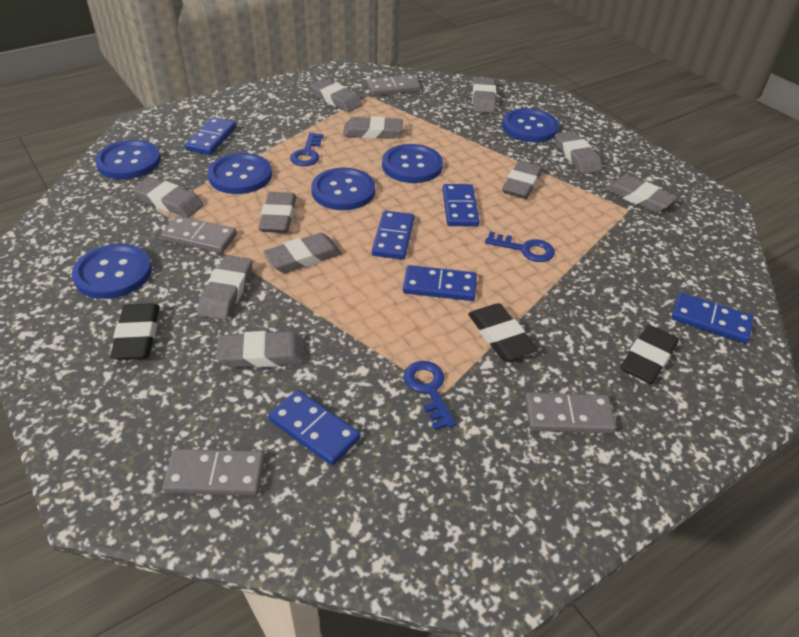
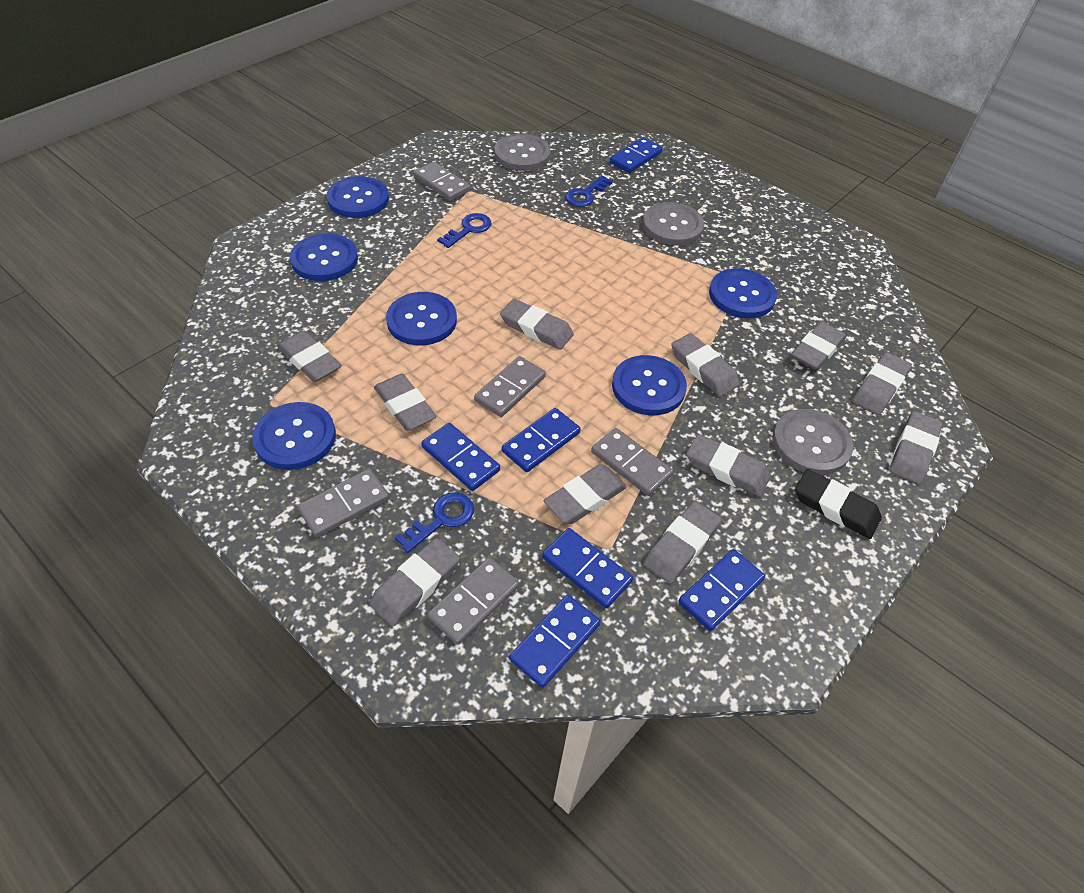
black eraser: [110,303,159,360] [468,303,537,361] [620,325,679,384] = 3 -> [795,469,882,539] = 1
grey button: none = 0 -> [494,134,550,171] [642,202,704,245] [772,409,853,475] = 3
grey domino: [161,216,237,253] [162,449,265,496] [367,75,421,96] [525,392,616,433] = 4 -> [297,469,389,537] [413,162,471,201] [427,557,519,645] [474,356,546,417] [591,428,673,496] = 5

